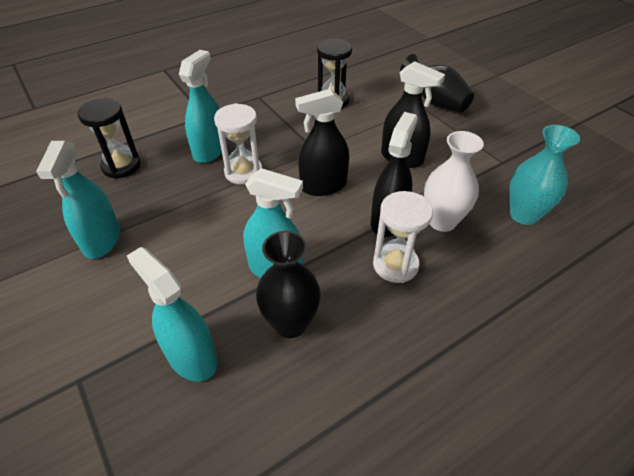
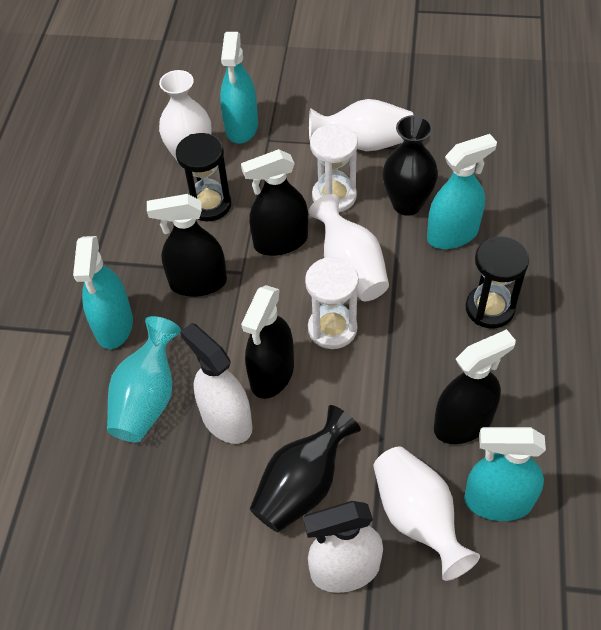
black spray bottle: [295,89,349,196] [371,112,418,237] [381,61,445,168] = 3 -> [147,194,227,297] [241,149,308,256] [241,285,294,399] [434,329,516,444] = 4
white spray bottle: none = 0 -> [180,323,252,444] [303,501,383,593] = 2
white vase: [424,131,484,232] = 1 -> [159,70,212,165] [309,99,413,151] [309,194,389,301] [373,447,480,581] = 4

